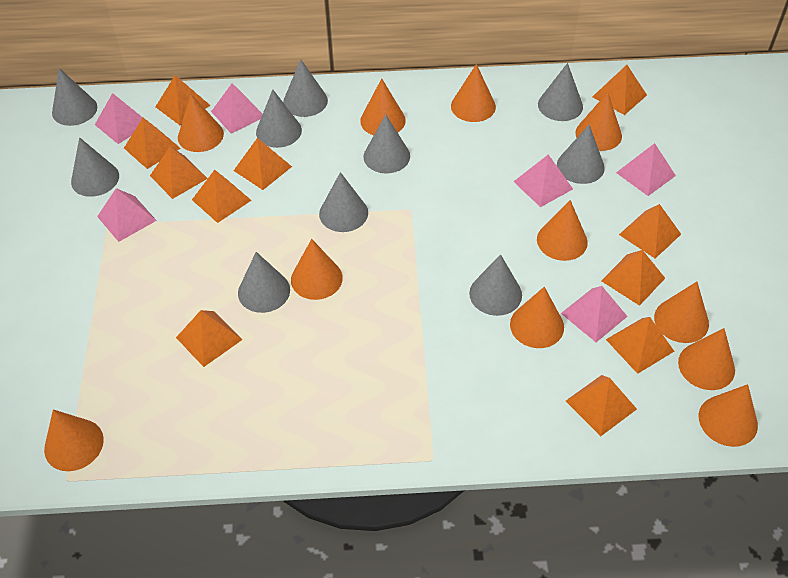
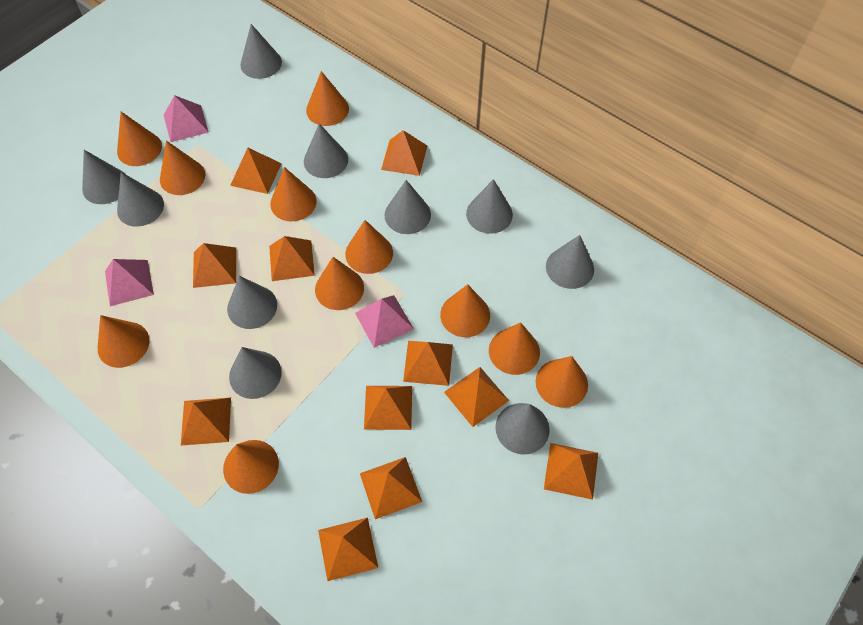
pink pyramid: [95,93,143,144] [97,188,157,242] [211,83,263,134] [513,155,573,207] [561,286,628,342] [616,143,676,196] = 6 -> [105,259,154,306] [164,95,208,142] [355,295,414,348] = 3

